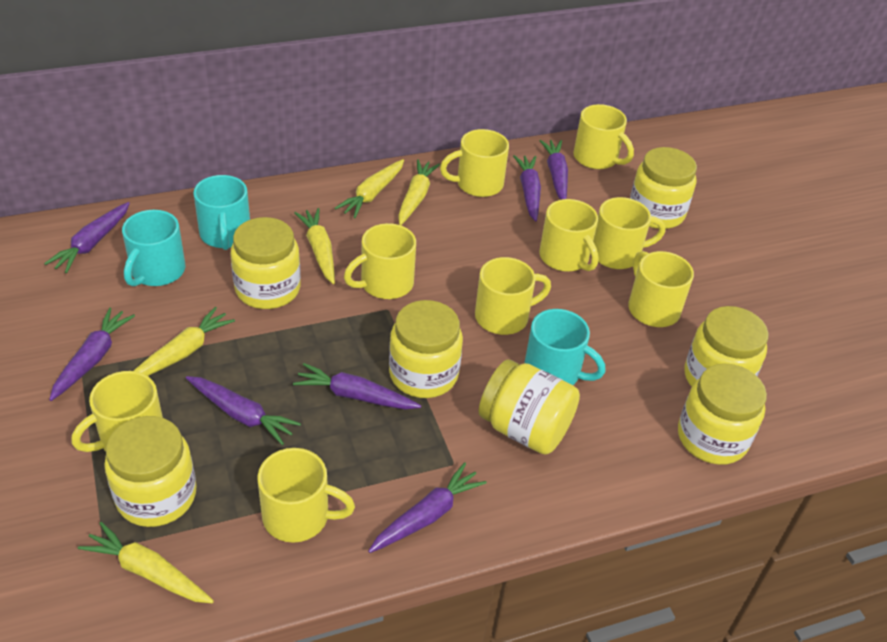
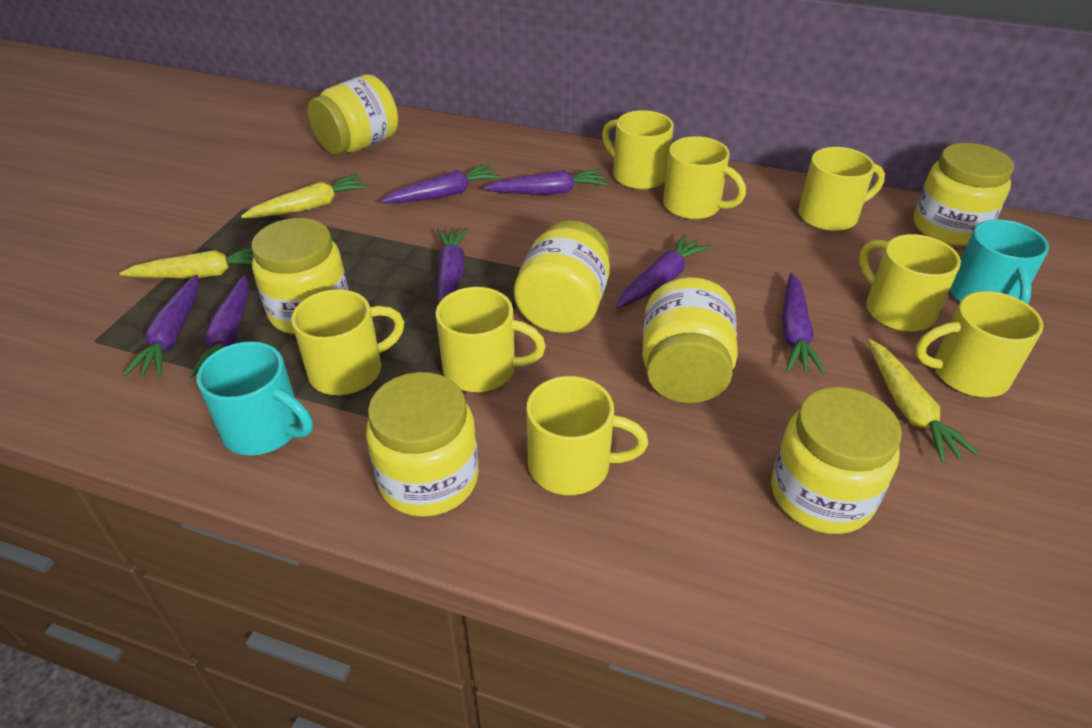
turquoise mug: [122,210,185,287] [193,175,250,250] [525,309,606,385] = 3 -> [197,341,313,456] [950,219,1049,304] = 2
yellow carrot: [78,522,214,603] [134,307,235,376] [294,208,335,284] [334,159,404,218] [398,159,440,225] = 5 -> [119,248,253,278] [241,174,369,218] [868,339,979,463] = 3
yellow mug: [71,371,163,452] [258,448,355,543] [344,223,416,299] [440,129,509,197] [475,257,551,335] [539,199,599,272] [573,104,634,169] [593,197,665,269] [628,251,694,327] = 9 -> [291,289,404,395] [436,287,546,392] [526,376,648,495] [602,110,674,190] [663,136,746,220] [798,147,885,232] [859,234,961,332] [915,291,1043,397] = 8

